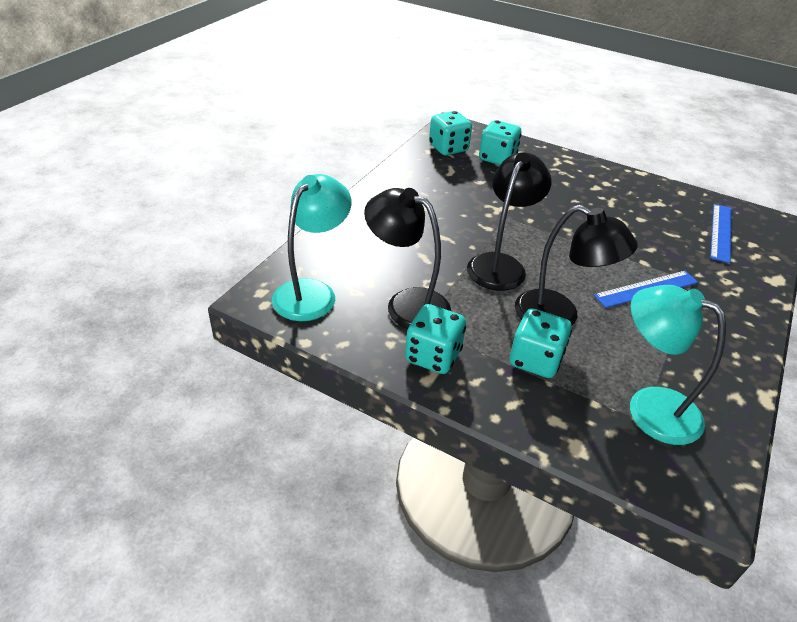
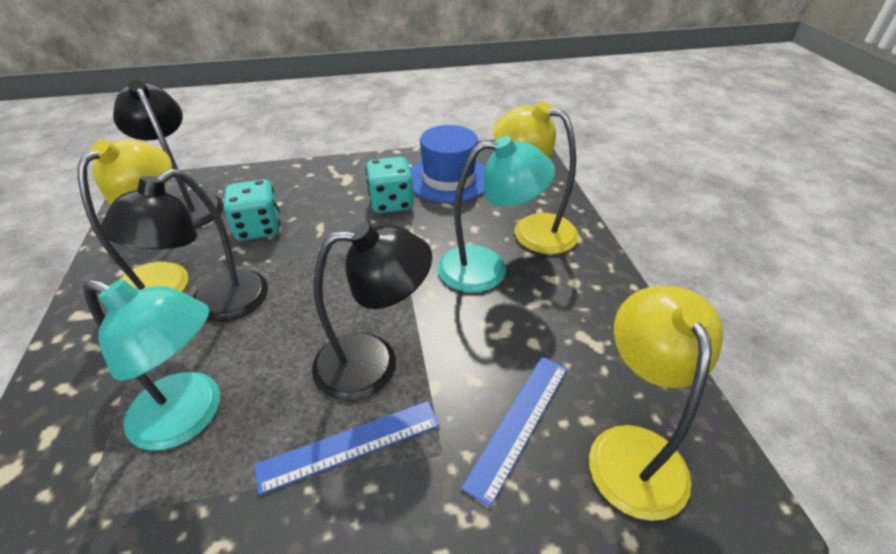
blue hat: none = 0 -> [410,125,485,203] = 1
turquoise dice: [405,304,466,374] [429,111,472,156] [479,120,521,165] [510,308,572,378] = 4 -> [223,179,280,241] [365,157,414,213] = 2
yellow lamp: none = 0 -> [77,139,188,292] [493,101,579,254] [589,286,723,521] = 3

